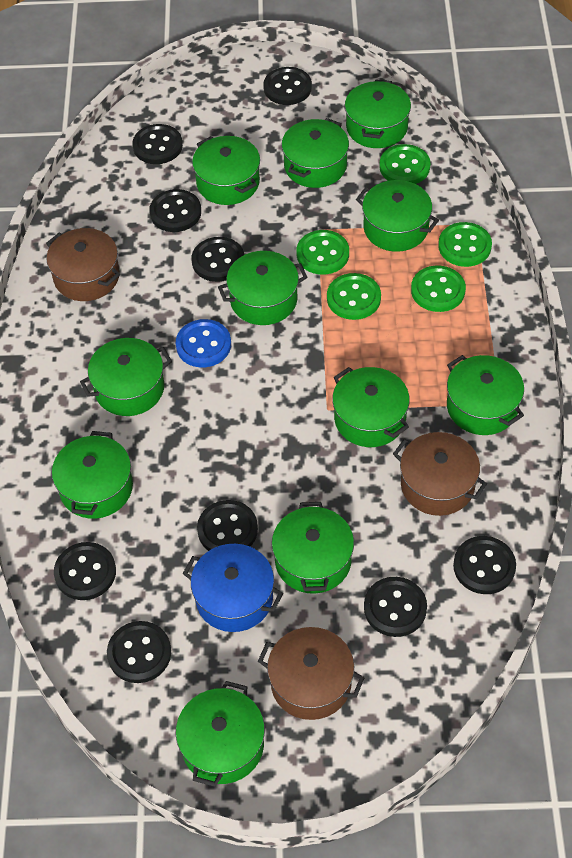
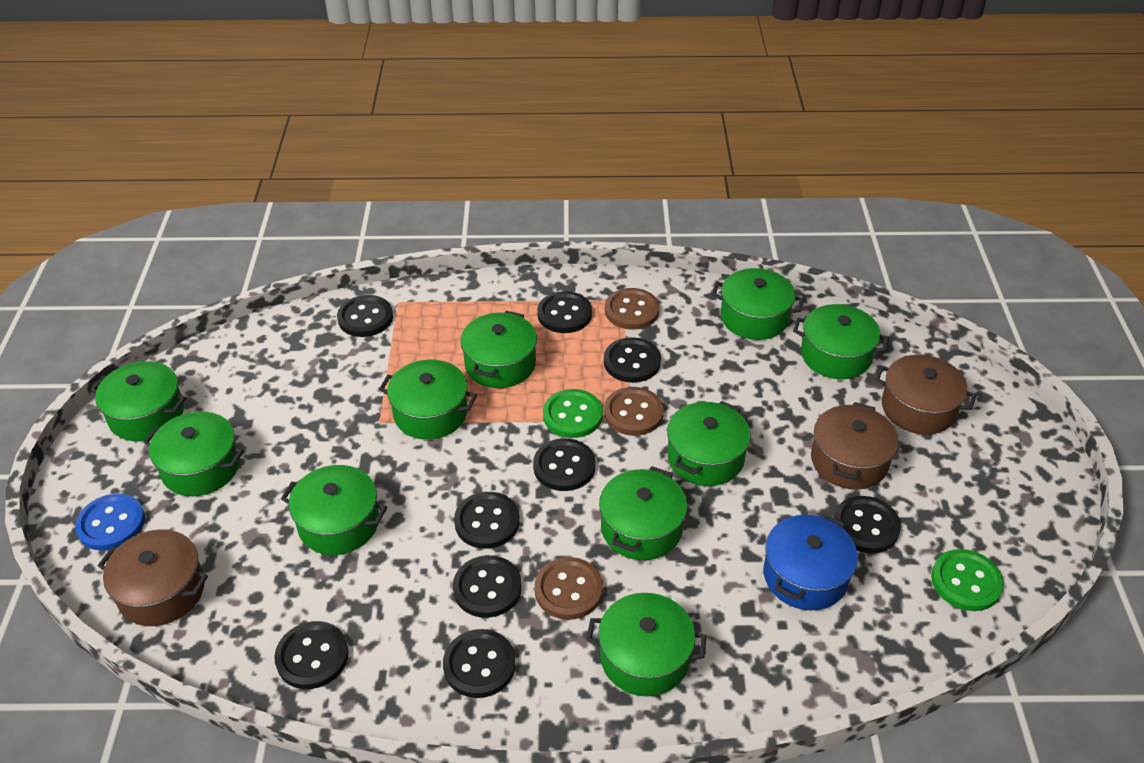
brown button: none = 0 -> [535,557,603,620] [604,387,664,436] [605,288,660,330] = 3
green button: [296,230,349,275] [327,273,381,320] [379,144,430,184] [411,265,466,312] [438,222,492,267] = 5 -> [543,389,603,438] [931,549,1004,611] = 2
green pot: [52,431,133,519] [80,338,172,416] [176,681,265,787] [192,136,260,205] [218,251,307,325] [272,502,354,594] [282,118,349,188] [332,367,410,447] [345,79,411,148] [356,180,439,252] [447,355,524,435] = 11 -> [91,361,186,441] [143,411,244,496] [281,465,387,555] [379,360,477,440] [460,311,537,388] [586,593,707,697] [599,466,687,560] [667,401,751,486] [712,268,804,340] [793,304,889,379] = 10

